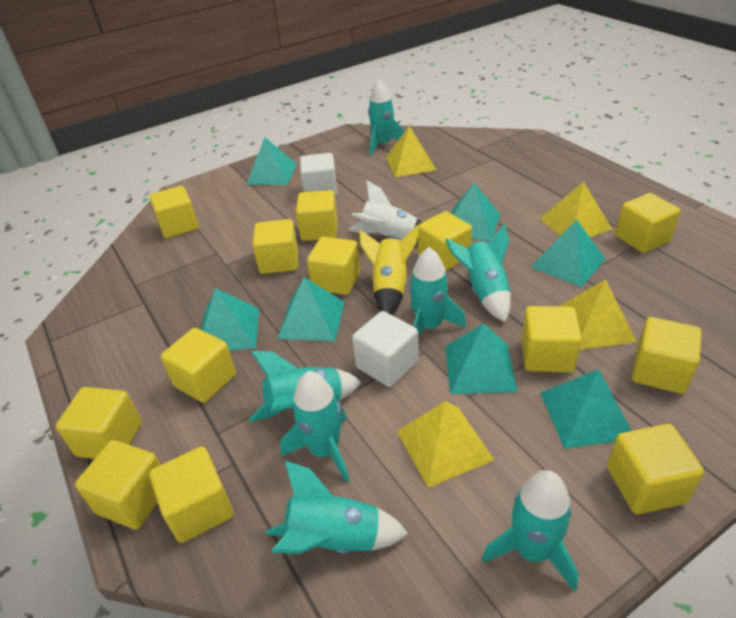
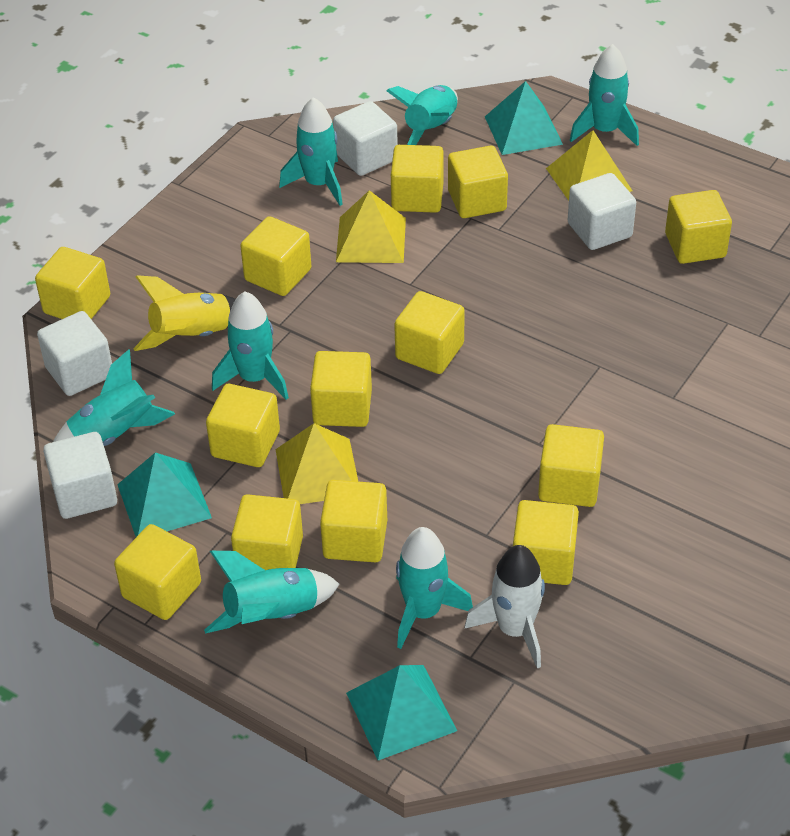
turquoise pyramid: [201,288,259,351] [246,137,297,185] [277,277,345,341] [445,323,518,394] [451,183,500,241] [531,219,605,287] [541,369,632,449] = 7 -> [117,453,212,537] [346,665,457,760] [485,81,563,155] = 3
white cube: [300,153,338,196] [352,311,419,387] = 2 -> [37,311,112,396] [43,432,117,519] [333,101,398,176] [568,173,636,250] = 4
yellow pyramid: [385,126,436,177] [397,401,494,488] [540,182,613,237] [558,280,637,350] = 4 -> [275,423,358,504] [336,190,406,263] [546,130,632,201] = 3

